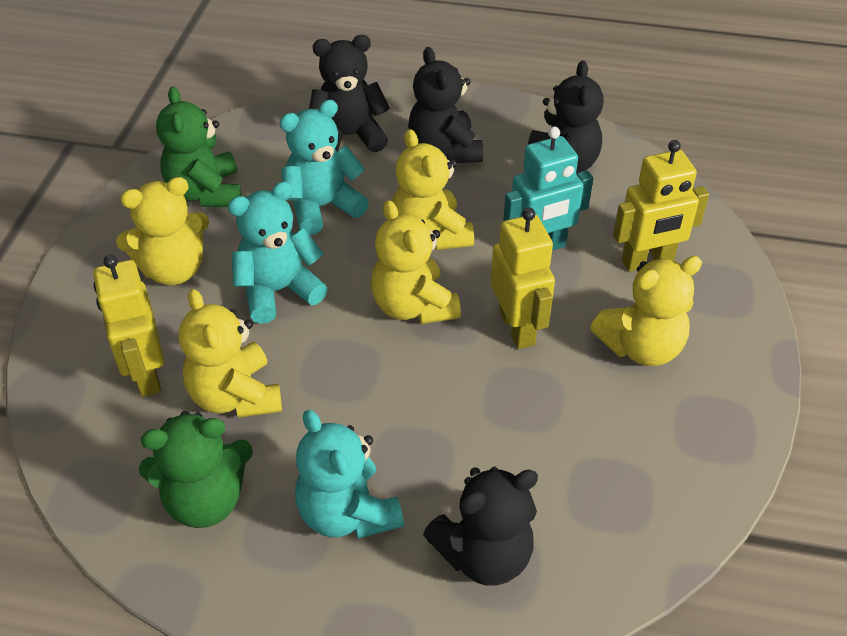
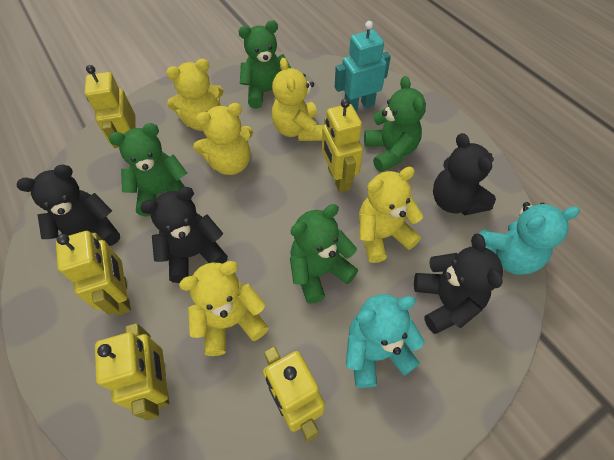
green teddy bear: [139,411,253,528] [156,86,241,207] = 2 -> [109,123,187,216] [239,20,291,109] [290,204,358,304] [364,76,426,172] = 4
turquoise teddy bear: [228,181,328,324] [280,100,369,235] [295,410,404,539] = 3 -> [346,294,424,388] [479,202,580,275] = 2
yellow robot: [93,255,164,397] [491,208,555,349] [613,140,709,272] = 3 -> [56,231,131,316] [85,65,136,148] [95,323,169,421] [263,346,325,442] [322,98,363,193] = 5

